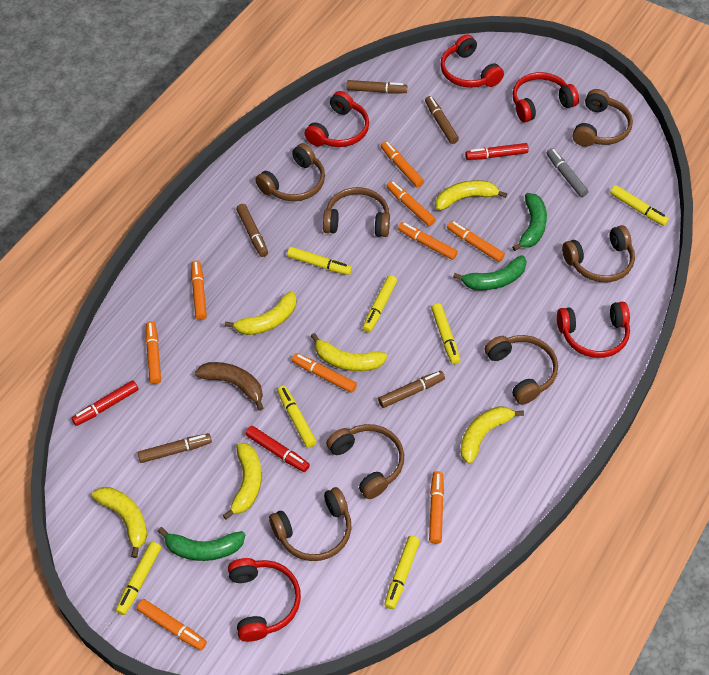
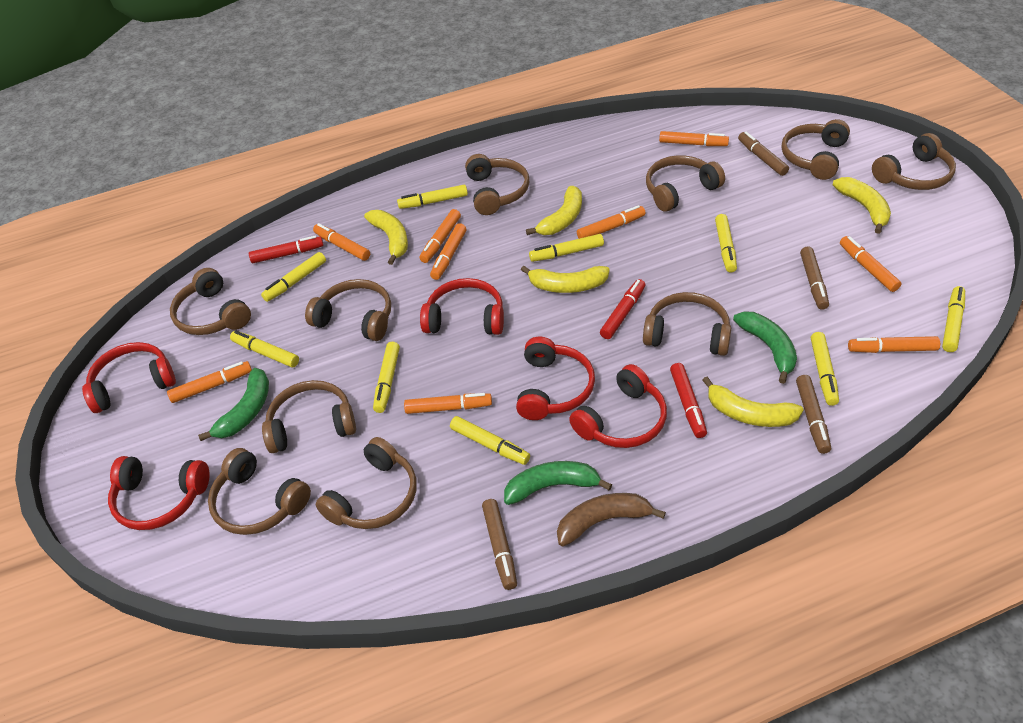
brown headphones: [256,143,325,201] [269,487,352,561] [323,187,390,237] [326,424,404,499] [485,335,558,405] [562,225,635,282] [573,89,633,147] = 7 -> [170,268,251,335] [208,448,311,535] [262,380,356,453] [305,279,391,341] [316,437,417,529] [465,154,529,215] [643,292,731,356] [646,155,725,212] [781,119,850,180] [872,133,956,190] = 10
brown marker: [138,433,212,463] [236,204,268,257] [346,80,407,94] [378,371,445,408] [425,96,459,144] = 5 -> [482,499,517,590] [738,132,789,176] [796,375,831,454] [800,246,829,310] = 4
grey marker: [547,148,588,197] = 1 -> none = 0
yellow banana: [92,487,147,558] [223,443,261,520] [225,291,297,335] [311,333,387,371] [435,180,507,211] [460,406,524,464] = 6 -> [364,210,408,265] [521,266,610,293] [526,186,582,235] [702,377,804,427] [833,177,891,234] = 5
yellow marker: [116,542,161,615] [277,386,317,448] [287,247,352,275] [362,275,397,332] [384,536,420,609] [431,303,460,364] [610,185,669,226] = 7 -> [230,331,299,368] [261,252,326,302] [373,342,400,413] [397,185,468,209] [450,416,530,465] [529,234,604,262] [715,214,737,273] [811,332,839,406] [942,286,965,352] = 9

